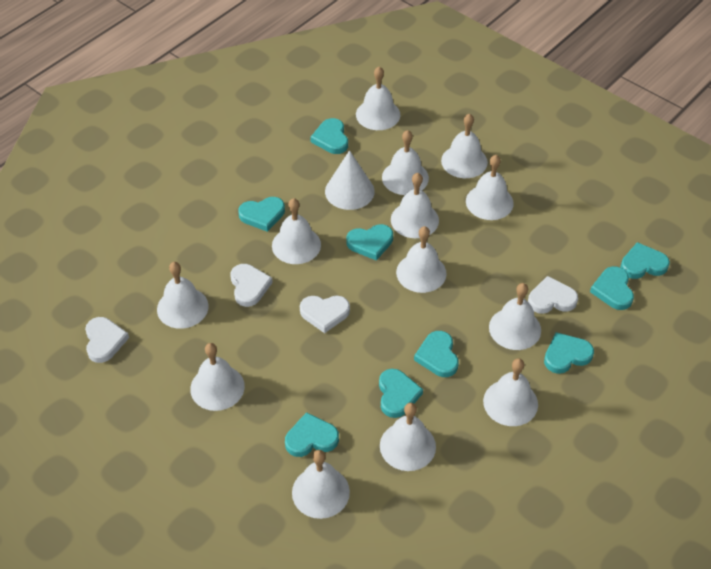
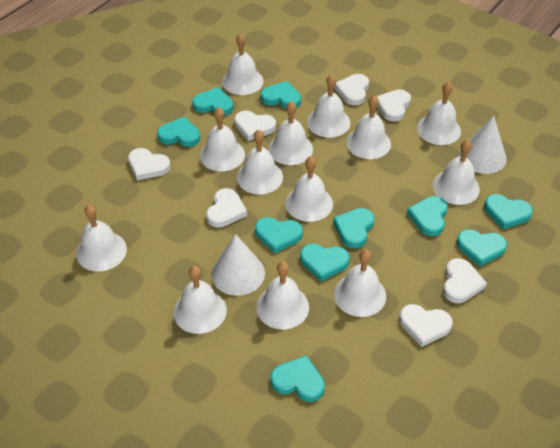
turquoise heart: [238,197,285,232] [285,412,339,457] [310,118,348,154] [346,224,393,260] [379,369,423,418] [414,331,459,377] [544,332,594,374] [590,266,634,310] [620,242,670,279] = 9 -> [157,117,200,147] [192,87,233,116] [255,217,303,254] [261,81,301,109] [270,355,325,402] [300,244,350,282] [333,208,374,248] [407,196,448,236] [456,229,507,266] [484,194,533,229] = 10
white cone: [325,150,375,210] = 1 -> [211,234,265,296] [459,116,507,174] = 2
white heart: [85,317,129,363] [230,264,273,307] [300,296,350,333] [528,276,578,314] = 4 -> [128,148,171,180] [206,188,247,228] [234,111,276,141] [334,74,369,105] [376,89,411,122] [399,304,453,347] [443,258,487,303] = 7

